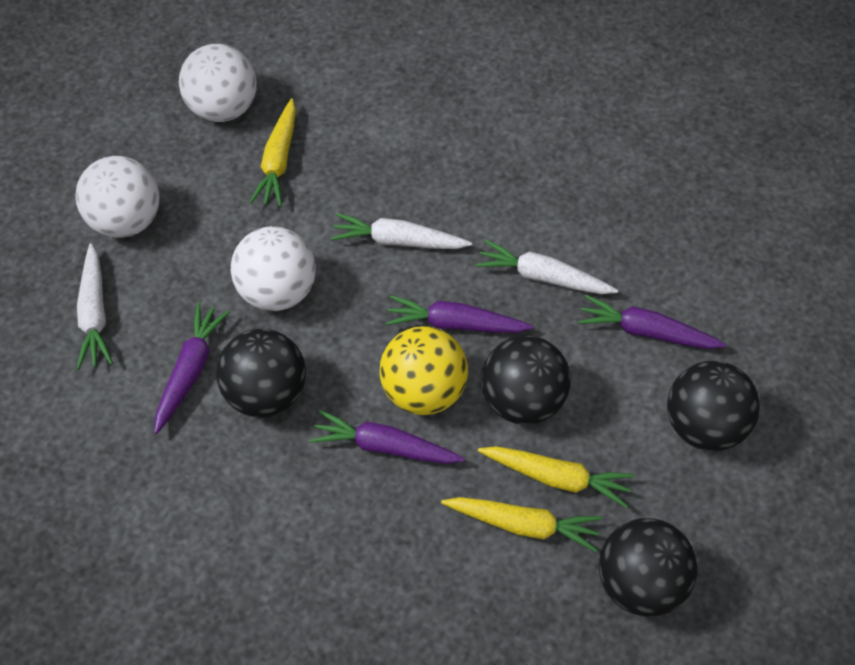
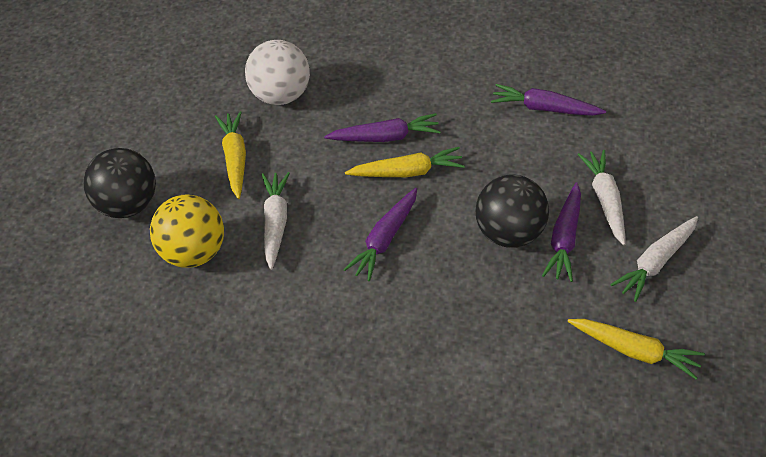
black ball: [216,329,306,418] [481,335,571,425] [599,518,698,617] [667,361,760,451] = 4 -> [84,148,156,218] [475,175,549,248] = 2
white ball: [76,156,160,238] [179,44,257,122] [231,226,316,311] = 3 -> [245,40,310,105] = 1

